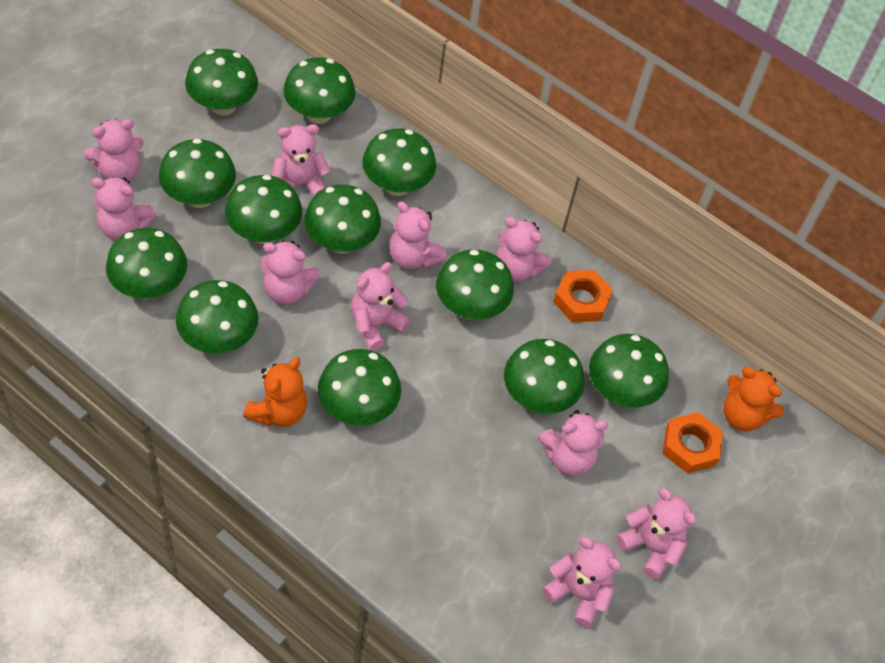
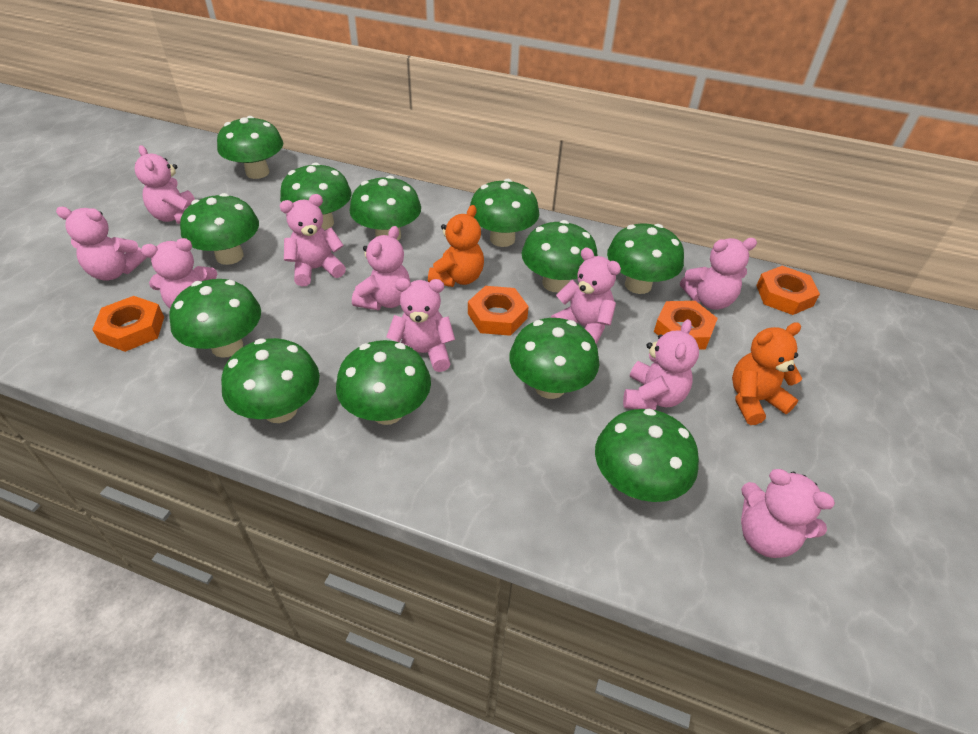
orange nut: [553,270,613,322] [663,412,723,474] = 2 -> [92,296,164,352] [468,286,529,336] [654,301,718,350] [756,266,820,315] = 4

